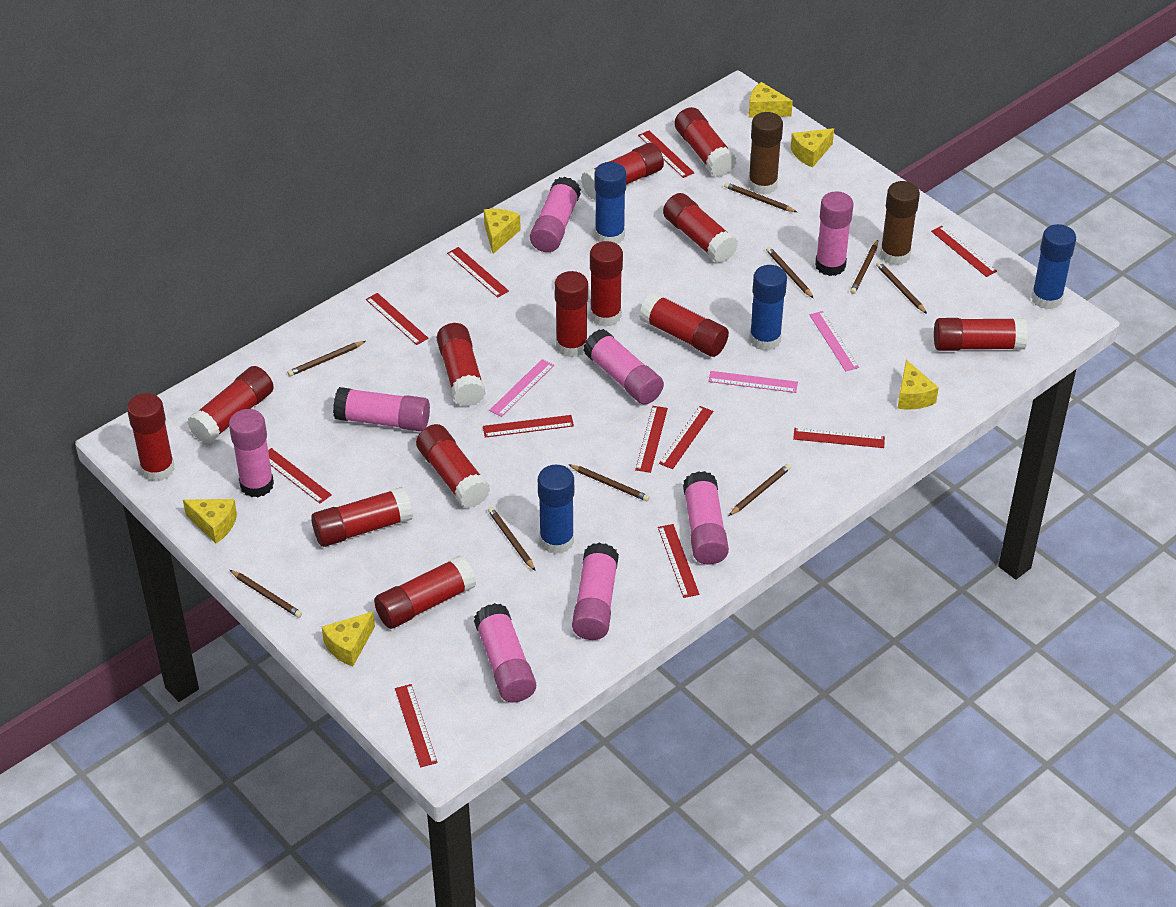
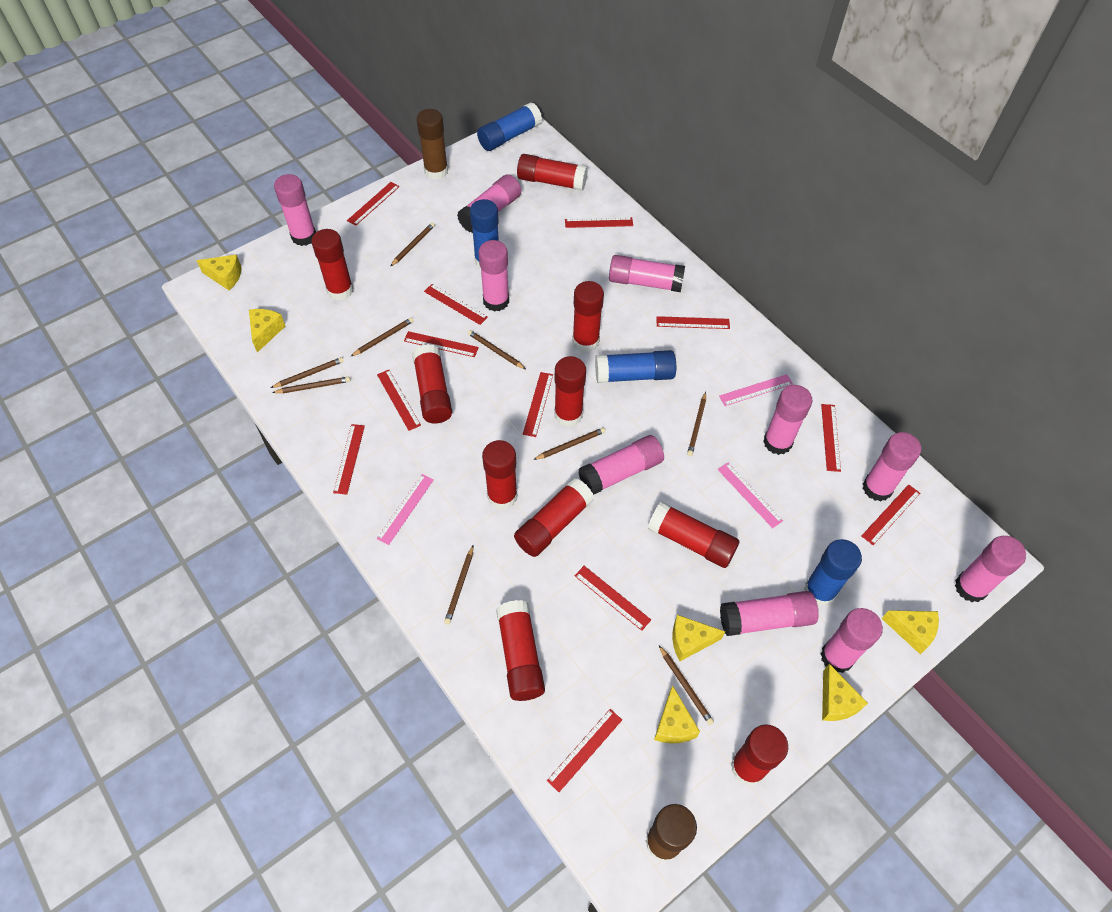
pink glue stick: [229,409,274,497] [333,387,430,431] [474,603,536,703] [530,177,581,252] [572,543,619,640] [583,329,664,405] [683,471,729,565] [815,191,854,276] = 8 -> [274,174,316,246] [457,175,521,233] [479,240,509,312] [578,435,664,495] [609,255,685,292] [720,591,819,636] [763,385,812,455] [821,608,883,673] [863,432,921,502] [955,536,1026,602] = 10
red glue stick: [127,393,175,482] [187,366,274,444] [311,487,413,547] [374,555,476,629] [416,424,490,508] [437,323,486,407] [555,271,588,357] [581,143,664,200] [590,241,623,327] [639,292,729,357] [663,193,738,263] [674,107,737,177] [934,318,1028,351] = 13 -> [312,229,353,300] [412,344,452,424] [482,440,517,510] [496,600,545,701] [514,478,594,557] [517,154,588,191] [554,356,586,427] [572,281,604,352] [648,501,739,568] [731,724,788,786] = 10
red ruler: [268,448,332,503] [366,293,429,345] [395,684,438,767] [447,247,509,298] [483,415,574,438] [635,406,668,473] [638,131,694,178] [658,524,699,598] [659,406,713,469] [793,428,885,448] [931,226,997,277] = 11 -> [333,424,365,495] [347,182,400,226] [377,370,421,431] [404,331,479,357] [424,284,488,325] [523,372,553,437] [547,709,622,792] [565,217,633,228] [574,566,651,631] [656,316,730,329] [821,404,841,472] [862,485,920,545] = 12

